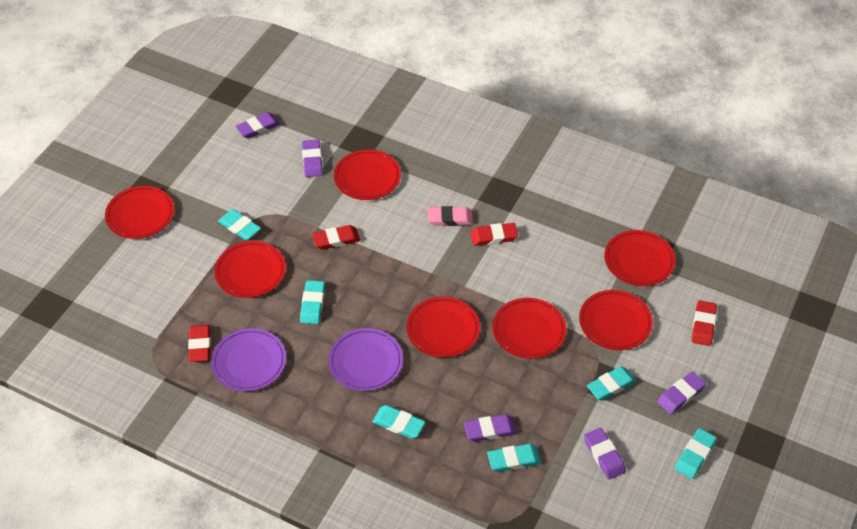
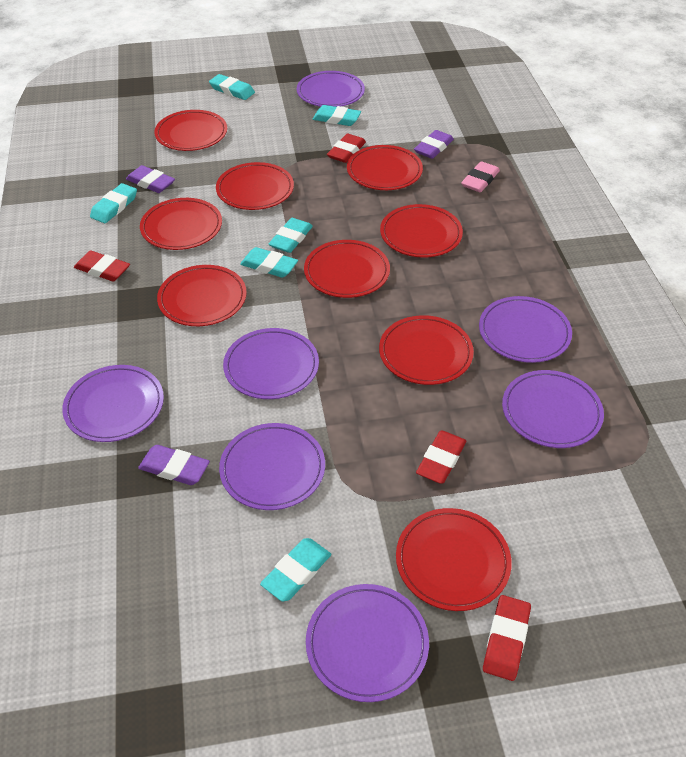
purple eraser: [235,112,280,139] [302,139,323,177] [464,414,517,442] [584,428,626,480] [657,371,706,414] = 5 -> [126,165,175,193] [138,445,210,485] [414,130,454,159] = 3
purple plate: [211,328,286,392] [328,328,403,391] = 2 -> [62,365,164,442] [219,423,325,510] [223,328,319,399] [297,71,365,107] [306,584,429,702] [479,296,572,363] [502,370,604,448] = 7
red plate: [105,186,174,239] [214,241,286,298] [334,150,401,200] [406,297,480,358] [493,298,566,359] [579,290,653,350] [604,230,676,286] = 7 -> [140,198,222,250] [154,110,227,151] [157,265,247,326] [216,162,294,210] [304,240,390,298] [347,145,423,190] [379,315,474,385] [380,204,463,258] [396,508,512,611] = 9

